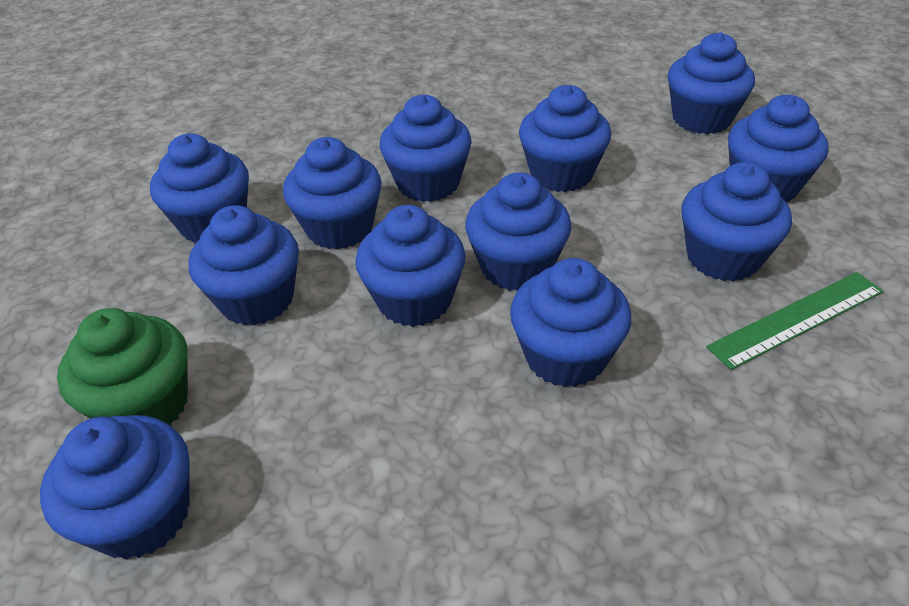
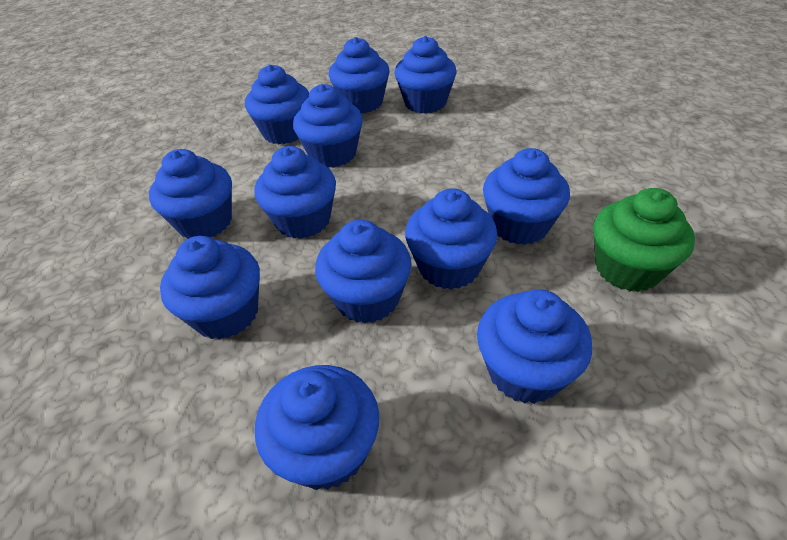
green ruler: [706,272,883,370] = 1 -> none = 0

